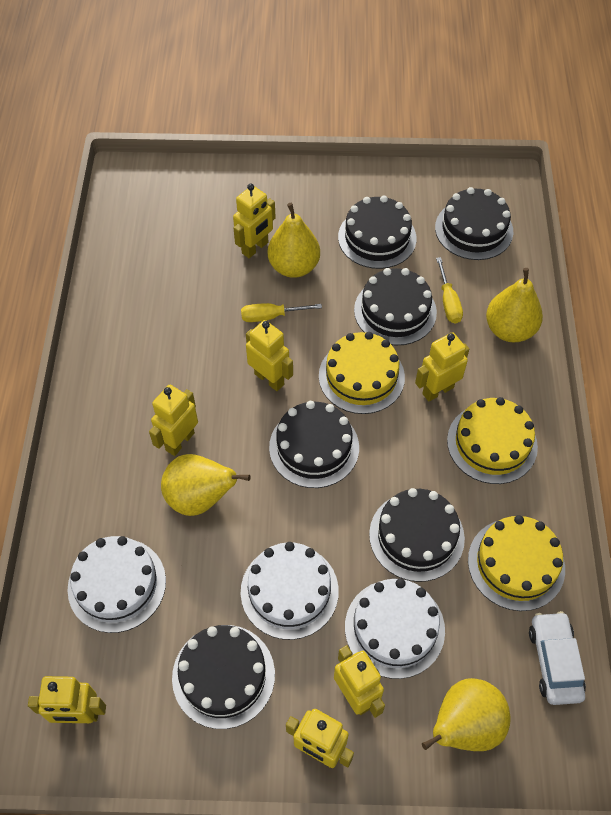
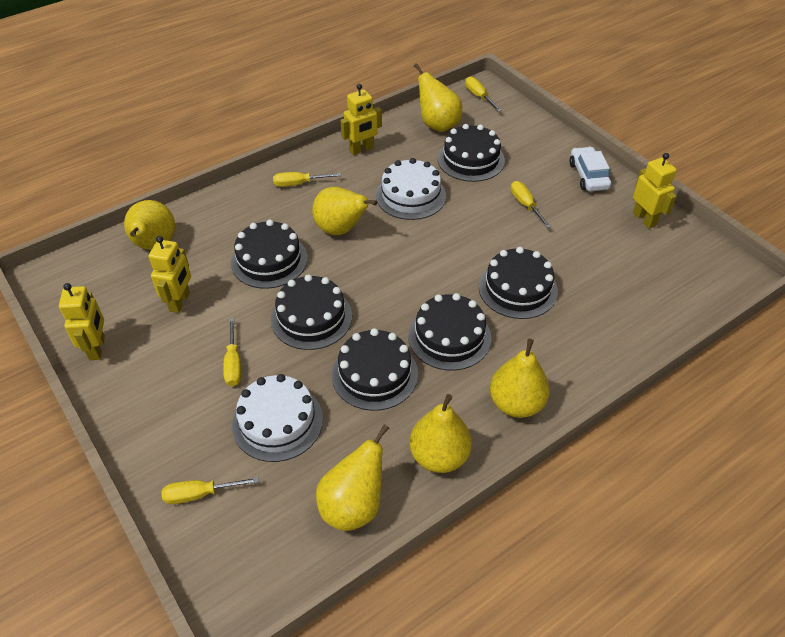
white cake: [67,536,166,633] [241,542,339,640] [345,578,445,679] = 3 -> [232,374,323,462] [376,158,446,220] = 2
yellow cake: [319,332,405,414] [447,397,538,484] [468,515,565,611] = 3 -> none = 0
yellow pear: [161,454,251,516] [268,203,320,278] [422,678,511,751] [486,268,543,342] = 4 -> [124,200,175,250] [312,187,377,235] [316,424,389,531] [409,394,472,473] [414,63,462,132] [490,339,550,418] = 6
yellow robot: [28,676,106,723] [149,385,198,456] [233,184,276,258] [246,320,293,391] [286,709,354,768] [334,645,385,718] [415,332,469,402] = 7 -> [59,283,105,360] [149,236,191,313] [341,84,382,155] [633,153,677,229] = 4
yellow screwdriver: [241,303,322,322] [436,257,463,323] = 2 -> [161,477,259,504] [223,318,241,386] [273,172,341,187] [465,77,502,112] [511,181,551,228] = 5

